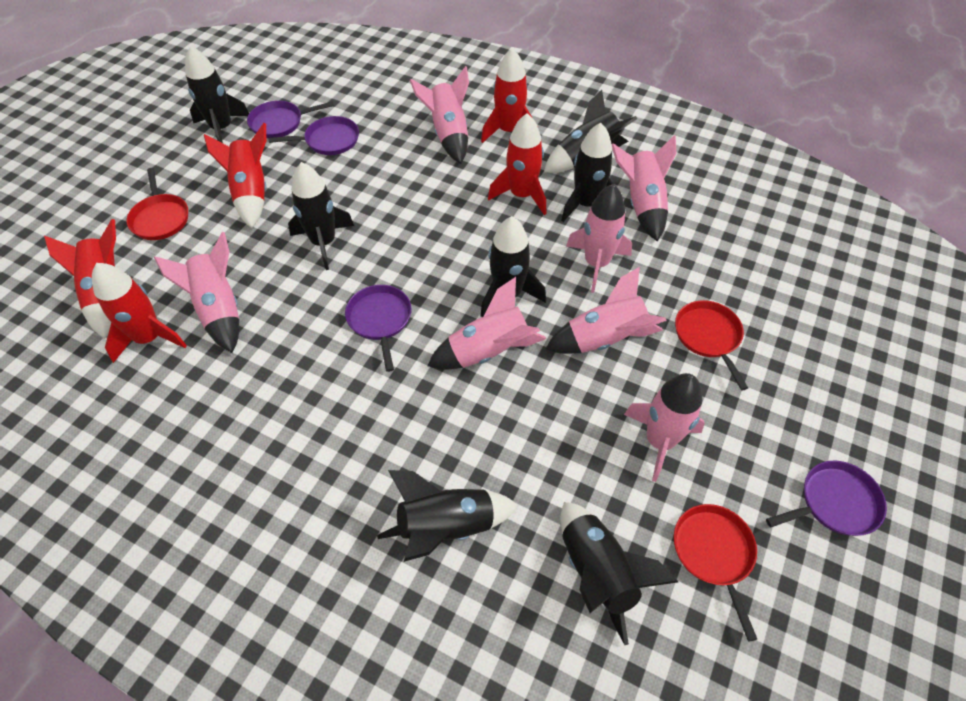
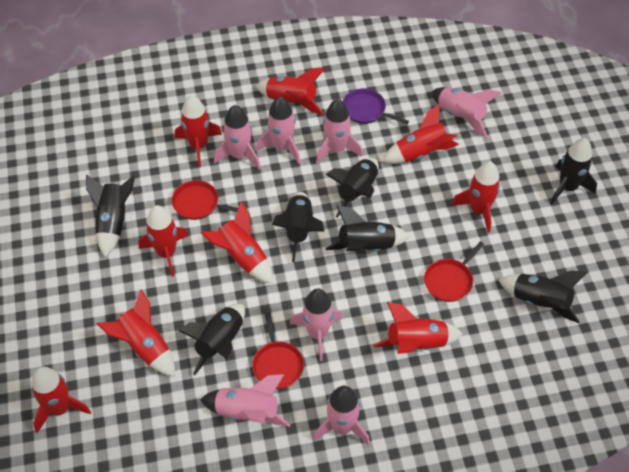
purple pan: [247,101,334,138] [268,116,359,155] [345,285,412,372] [766,460,887,536] = 4 -> [343,88,409,124] = 1
red rocket: [44,219,116,339] [92,263,187,363] [204,123,266,228] [481,48,532,143] [488,113,546,215] = 5 -> [31,366,91,433] [97,289,175,377] [139,205,188,277] [175,95,222,167] [200,201,273,284] [256,68,325,115] [373,302,463,354] [382,104,459,164] [451,161,500,233] = 9

